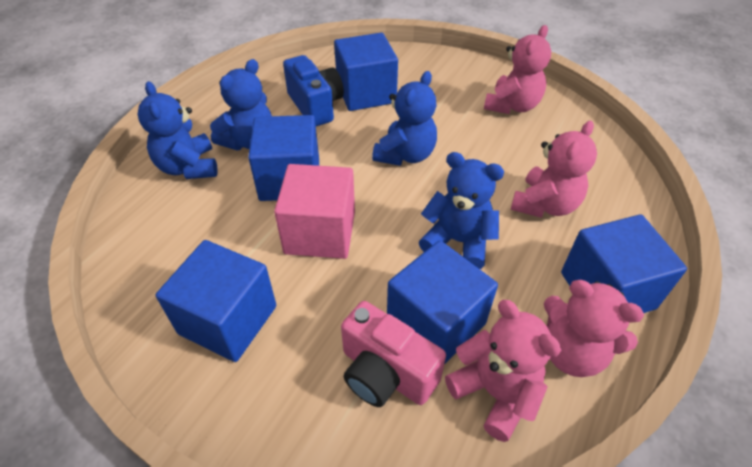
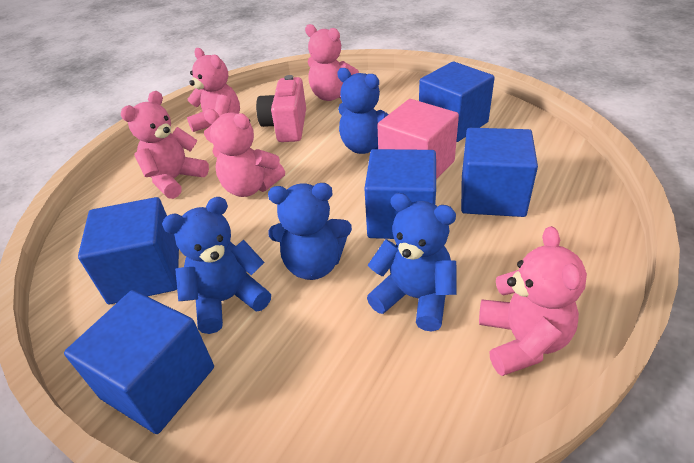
blue camera: [283,55,344,126] = 1 -> none = 0
pink teddy bear: [445,300,561,442] [484,25,551,114] [511,120,597,218] [544,280,644,377] = 4 -> [120,91,209,199] [187,48,240,143] [204,109,285,197] [305,24,359,101] [479,226,587,376] = 5

